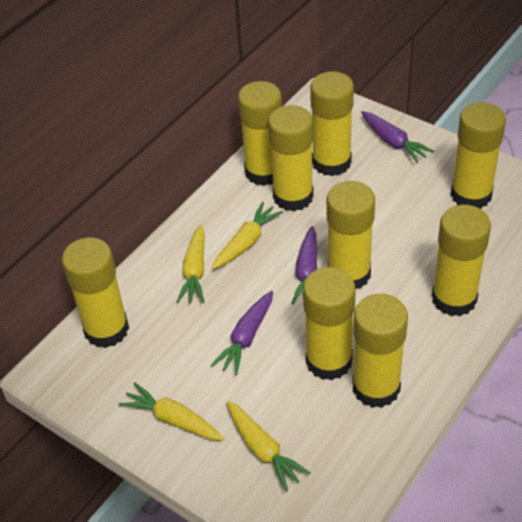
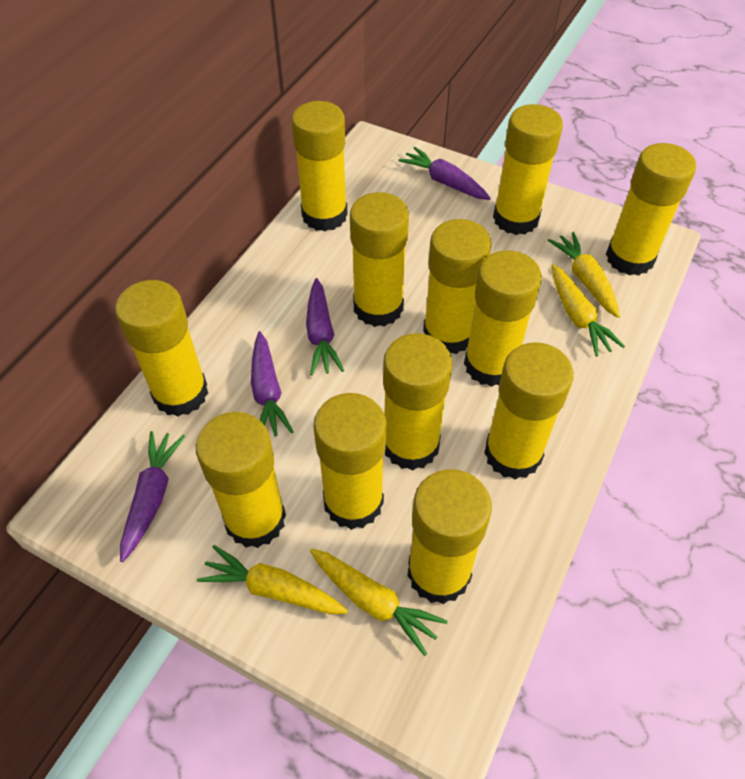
purple carrot: [211,291,273,376] [291,226,317,304] [361,111,434,163] = 3 -> [120,431,185,562] [251,331,294,437] [306,278,344,375] [398,147,491,200] = 4
yellow glue stick: [62,238,129,348] [238,81,282,186] [268,105,314,211] [303,267,356,381] [310,72,354,176] [327,181,375,289] [353,294,408,408] [432,205,491,316] [451,102,506,209] = 9 -> [115,280,208,417] [196,412,286,548] [292,101,348,231] [313,393,387,530] [350,192,409,327] [383,333,452,470] [407,469,492,604] [423,219,492,354] [464,250,542,387] [484,342,574,480] [493,104,563,235] [606,143,696,276] = 12

